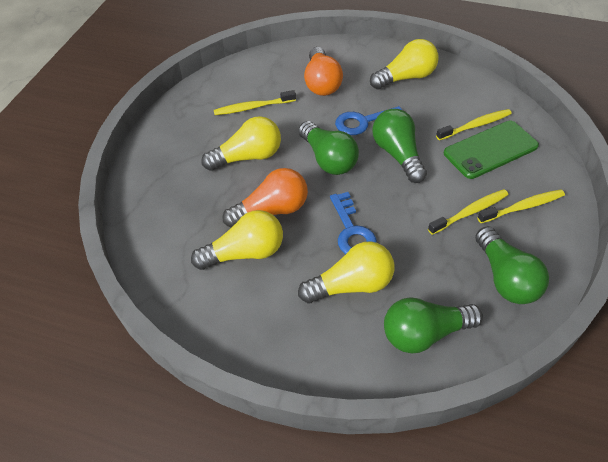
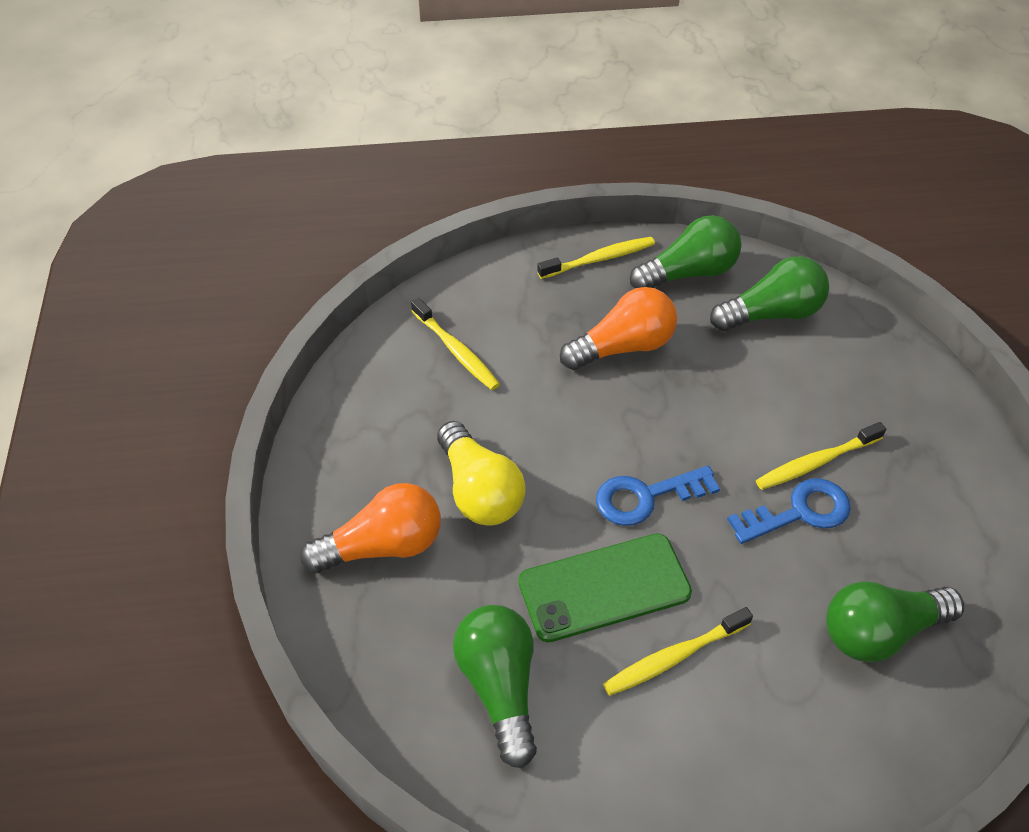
yellow light bulb: [191,210,283,270] [201,116,281,171] [298,241,394,303] [370,39,439,89] = 4 -> [437,421,526,526] = 1

